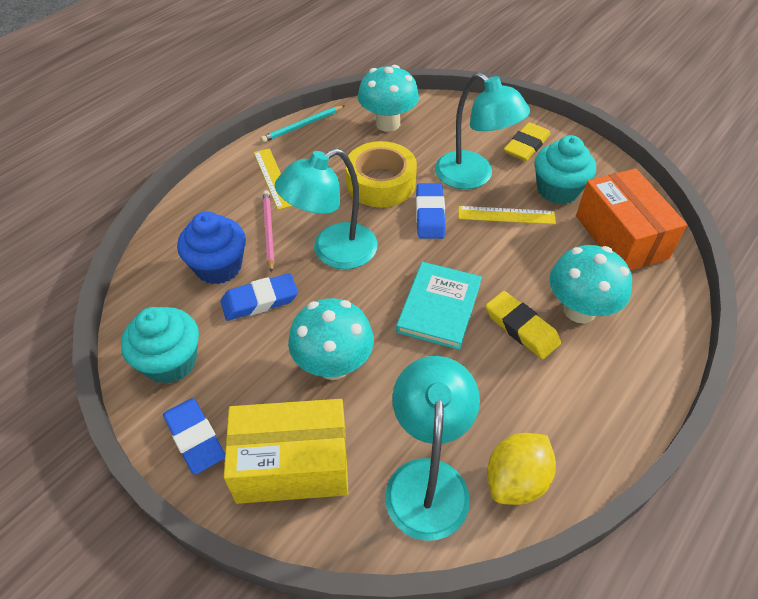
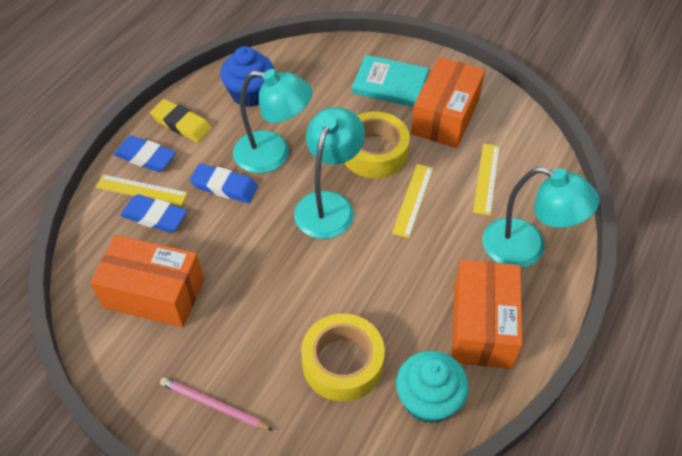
orange box: [576,168,687,271] = 1 -> [90,235,204,327] [411,57,485,148] [452,260,522,369] = 3
turquoise cupcake: [121,307,199,384] [535,135,596,205] = 2 -> [396,351,469,424] = 1
turquoise mushroom: [288,298,374,380] [358,65,419,132] [550,245,632,323] = 3 -> none = 0
turquoise pencil: [261,106,344,142] = 1 -> none = 0
yellow box: [224,399,348,504] = 1 -> none = 0
yellow eraser: [486,291,561,359] [504,122,550,161] = 2 -> [150,99,212,142] = 1
yellow lemon: [487,433,556,505] = 1 -> none = 0
yellow ruler: [254,148,293,210] [458,206,556,224] = 2 -> [96,175,188,206] [392,164,433,238] [473,143,500,215] = 3
yellow tape: [345,141,417,208] = 1 -> [301,313,385,402] [345,111,410,178] = 2

